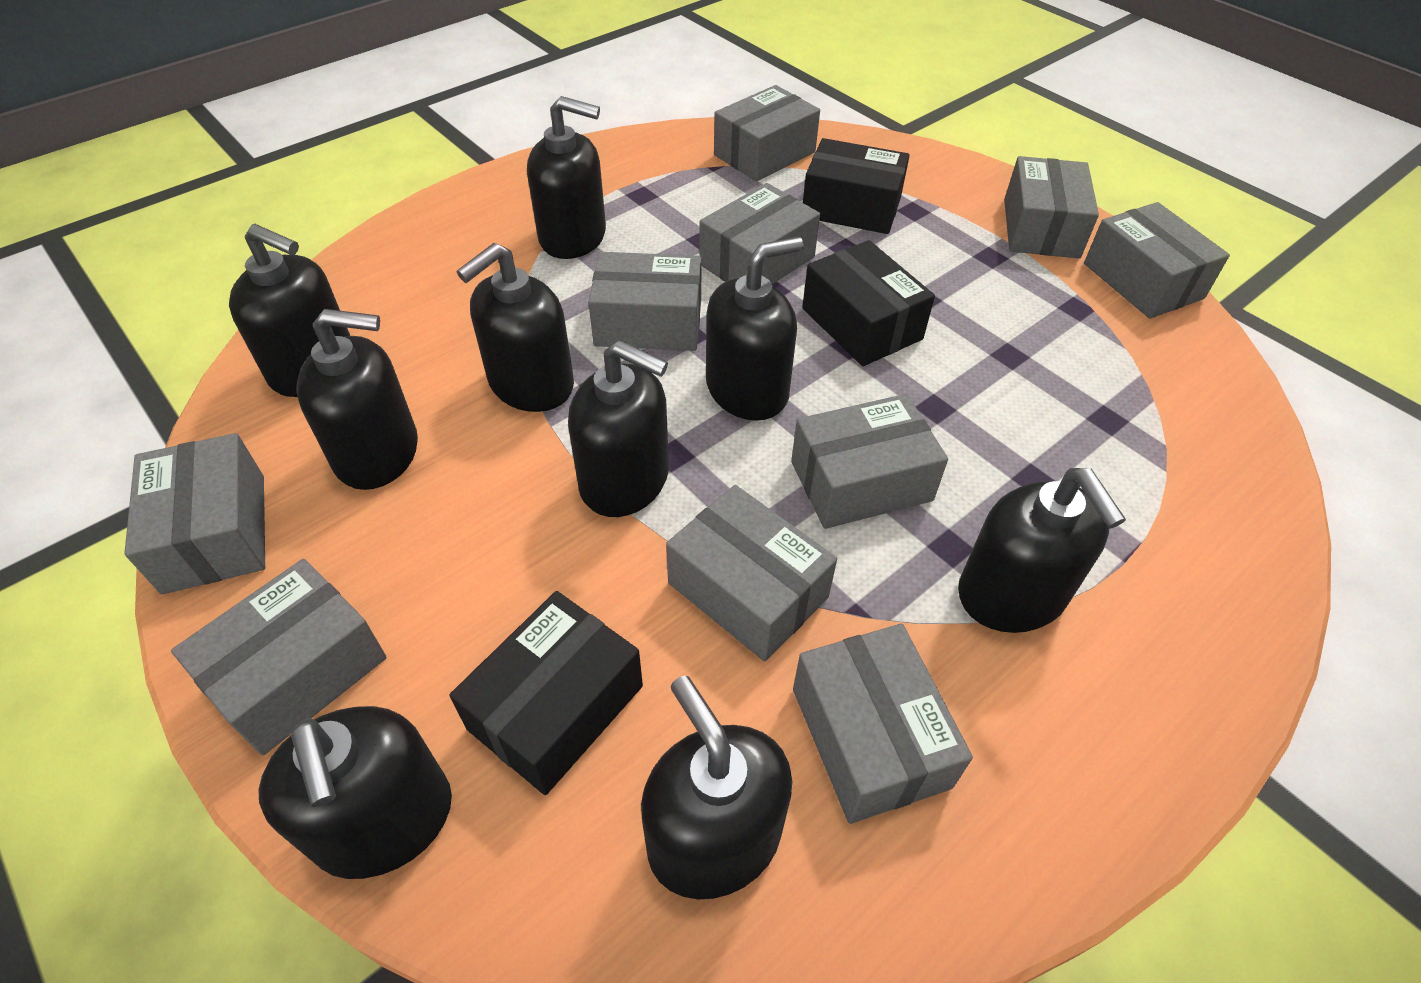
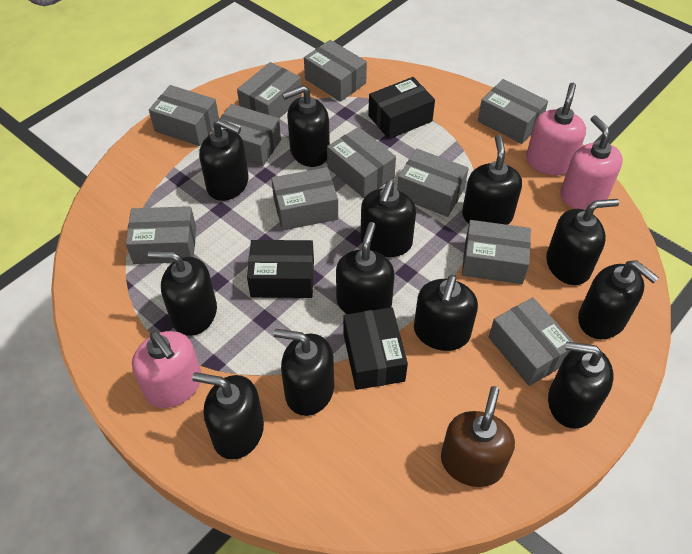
black soap dispenser: [229,224,350,397] [258,706,452,879] [297,309,418,490] [457,243,574,412] [527,96,606,259] [568,340,669,517] [641,675,792,899] [706,237,804,421] [958,468,1126,633] = 9 -> [148,251,217,336] [192,372,264,459] [199,119,249,201] [274,329,334,416] [282,85,330,167] [336,222,395,314] [360,180,416,257] [414,275,478,351] [462,135,522,225] [546,199,619,285] [548,342,614,429] [578,260,659,339] = 12
brown soap dispenser: none = 0 -> [441,386,515,487] = 1
grey box: [124,433,265,595] [171,559,387,755] [588,252,702,351] [666,485,837,661] [699,183,820,284] [714,85,820,181] [791,394,948,529] [793,624,973,824] [1004,156,1099,259] [1084,202,1230,319] = 10 -> [126,206,196,264] [149,85,219,146] [212,104,281,166] [237,62,302,118] [271,167,338,230] [304,40,367,102] [327,127,396,198] [397,149,469,217] [462,220,531,284] [478,79,548,144] [489,297,574,386] = 11
pink soap dispenser: none = 0 -> [132,331,201,408] [526,83,586,175] [560,115,623,210] = 3

